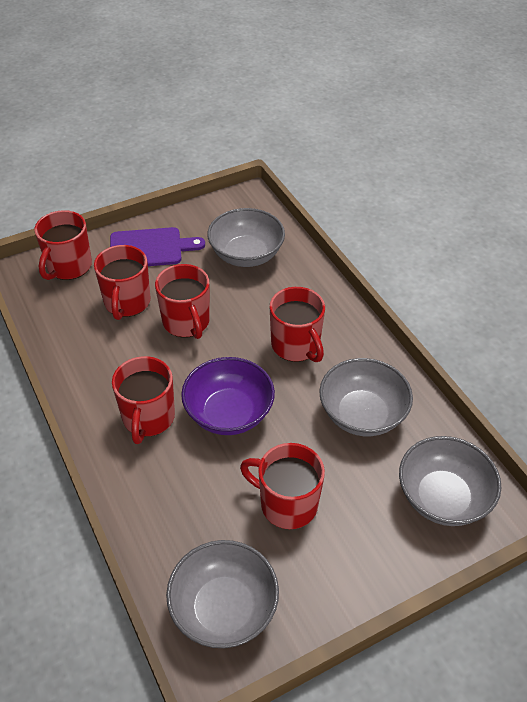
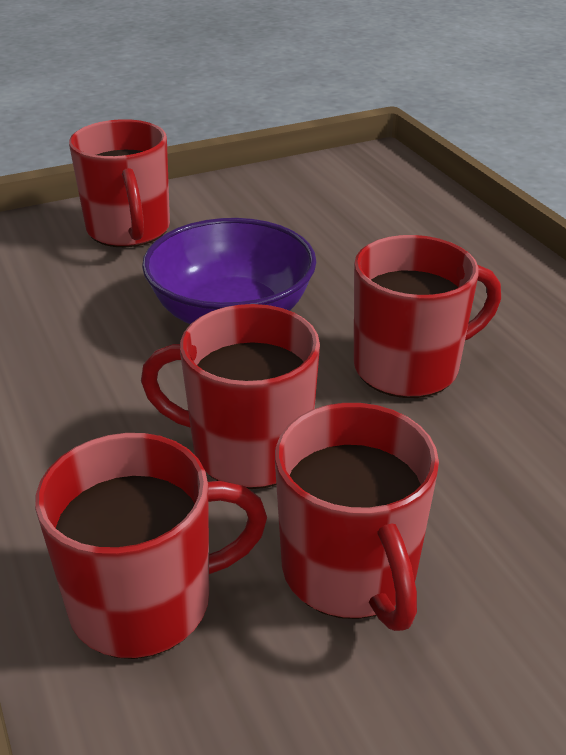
grey bowl: [166,540,279,648] [207,208,285,267] [319,358,413,436] [399,436,501,526] = 4 -> none = 0
purple cutting board: [110,227,205,266] = 1 -> none = 0
red mug: [34,210,92,280] [94,245,150,320] [112,356,175,444] [155,264,210,339] [240,443,325,529] [270,287,325,362] = 6 -> [35,433,267,659] [69,119,170,247] [141,304,320,489] [275,403,439,631] [354,235,501,398] = 5

